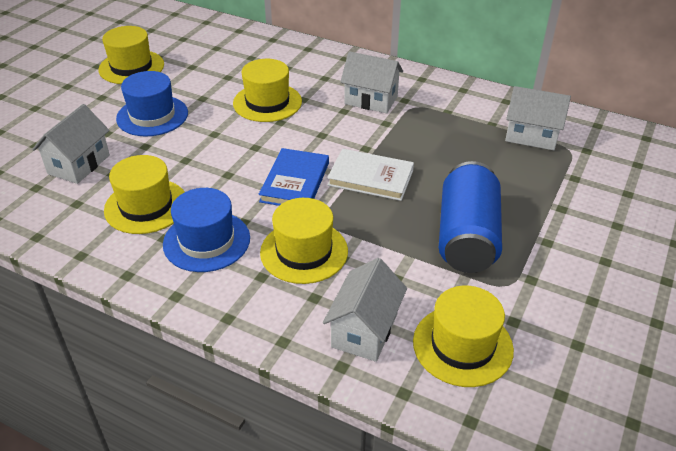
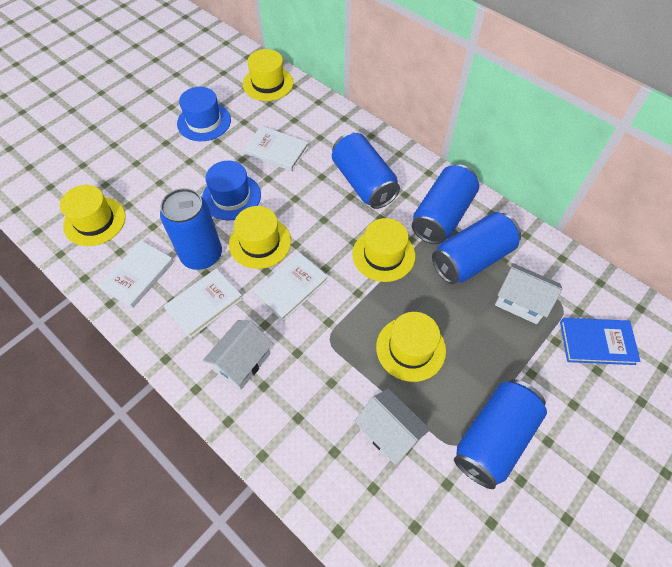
blue can: [439,161,502,273] = 1 -> [160,188,222,270] [332,132,400,209] [412,164,479,244] [432,212,521,284] [454,379,547,489] = 5
white book: [327,149,414,201] = 1 -> [98,240,174,308] [164,268,243,338] [244,126,308,171] [253,253,328,321] = 4
white house: [32,104,110,184] [323,258,407,362] [340,51,403,113] [505,86,571,150] = 4 -> [203,320,273,390] [354,389,430,465] [495,263,562,324] = 3

